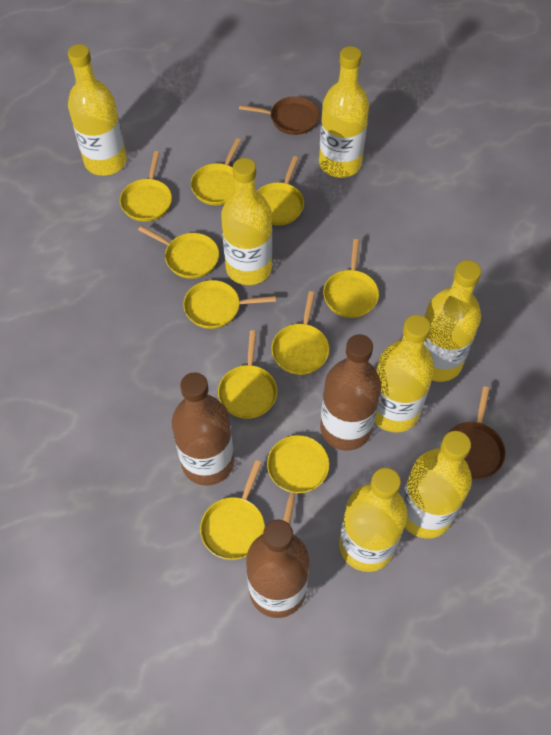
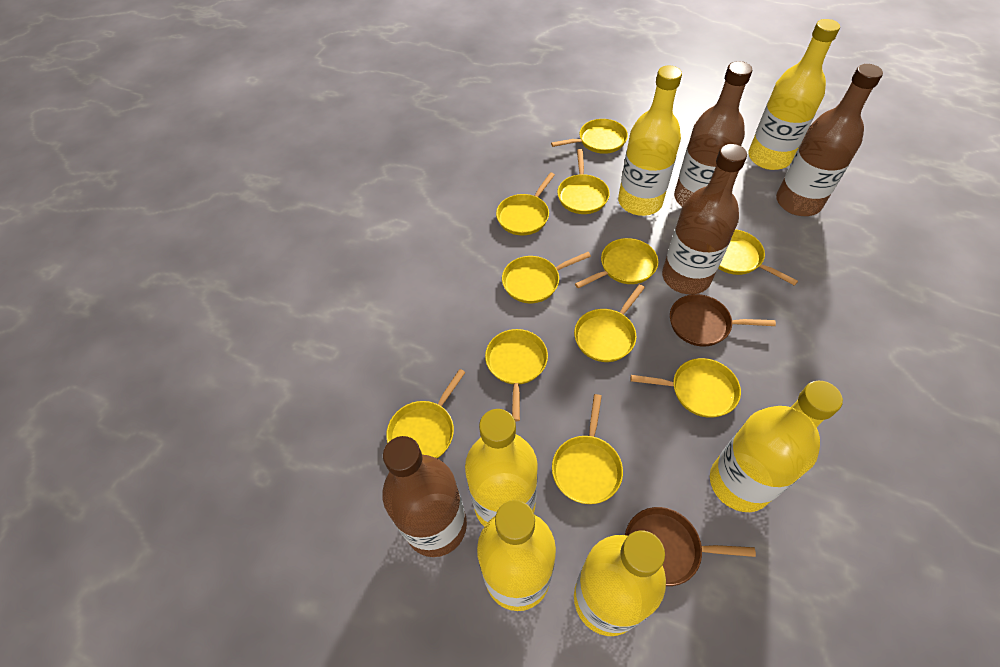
brown bottle: [172,373,234,486] [246,520,309,618] [320,334,382,451] = 3 -> [382,436,467,557] [662,144,747,294] [674,61,752,206] [776,64,883,216] = 4
yellow bottle: [68,44,127,176] [221,158,272,285] [319,46,369,178] [339,468,407,572] [374,315,435,432] [402,431,472,539] [424,260,481,382] = 7 -> [465,409,538,527] [477,500,556,611] [574,530,666,636] [618,66,682,216] [710,381,843,512] [748,19,840,170] = 6
yellow pan: [120,151,172,222] [138,226,219,279] [183,280,276,329] [191,138,241,205] [200,460,265,560] [218,330,277,419] [256,156,304,226] [267,435,329,525] [271,291,329,375] [323,239,379,318] = 10 -> [386,369,466,458] [485,329,548,421] [496,172,555,236] [502,252,591,303] [551,119,628,154] [552,394,623,504] [557,149,610,214] [574,284,645,362] [575,238,658,289] [631,358,741,418] [718,229,798,286] = 11

